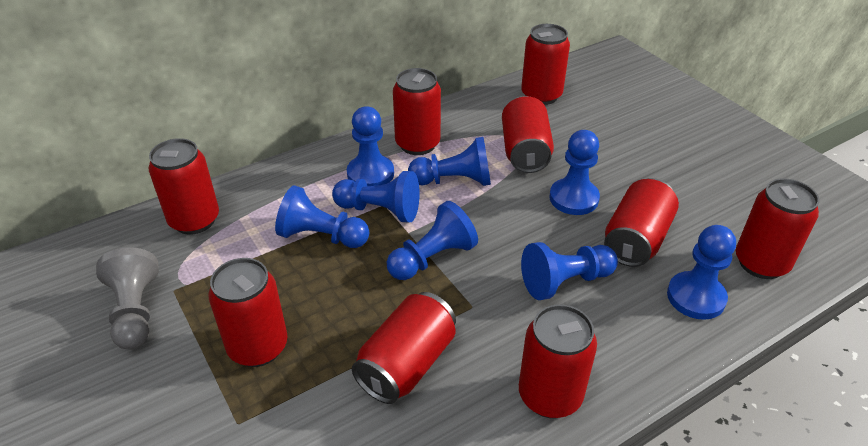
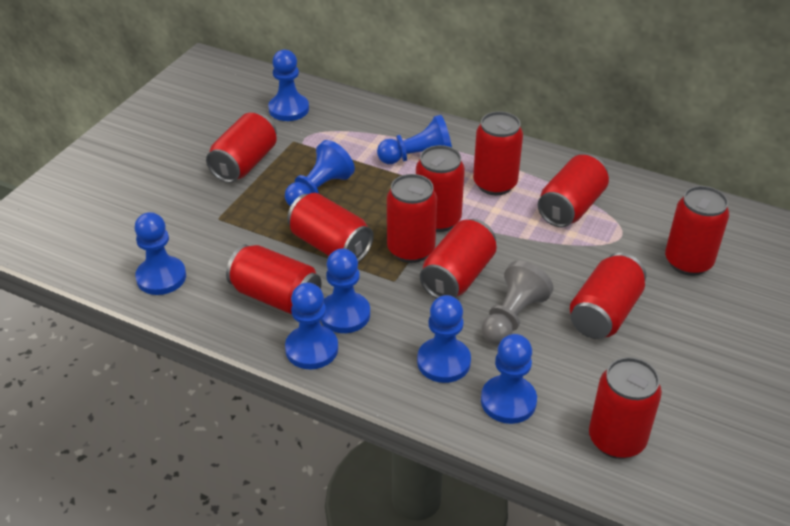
red can: [149,138,219,235] [209,258,288,367] [352,292,456,404] [393,68,441,155] [502,96,554,173] [519,304,597,418] [521,24,570,105] [604,178,679,267] [736,178,819,279] = 9 -> [206,113,277,183] [226,245,321,314] [287,193,374,262] [387,174,437,263] [416,145,465,232] [420,219,497,299] [473,111,523,195] [538,155,609,227] [570,253,646,339] [589,357,662,459] [665,186,729,276] = 11

